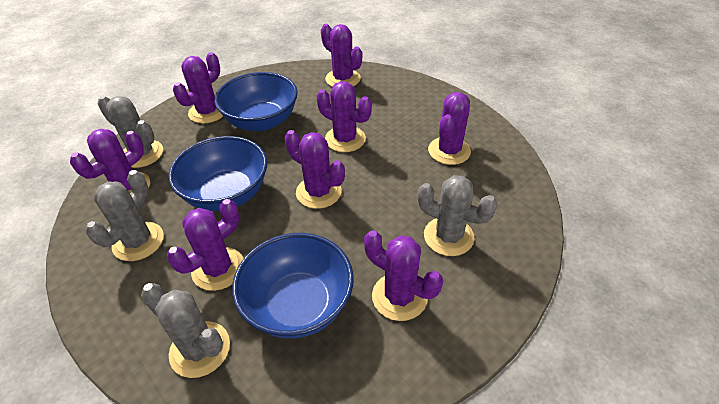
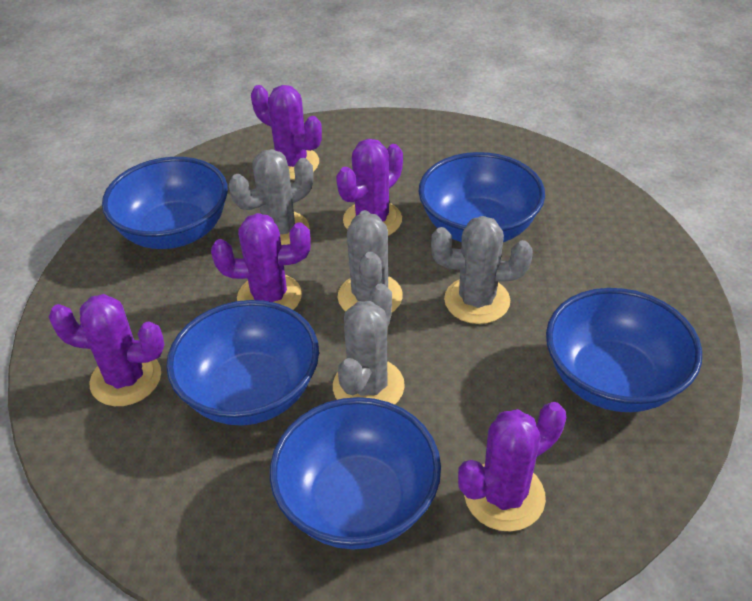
blue bowl: [168,136,267,211] [215,72,298,131] [232,233,354,339] = 3 -> [102,157,228,249] [166,300,319,426] [270,397,441,550] [419,152,545,242] [546,288,702,412] = 5
purple cactus: [70,129,150,193] [167,199,244,291] [173,52,223,124] [285,130,345,209] [317,81,372,152] [321,24,362,87] [364,230,443,321] [428,92,471,165] = 8 -> [49,294,164,406] [211,213,311,310] [251,85,322,180] [336,139,403,236] [458,402,566,532] = 5

